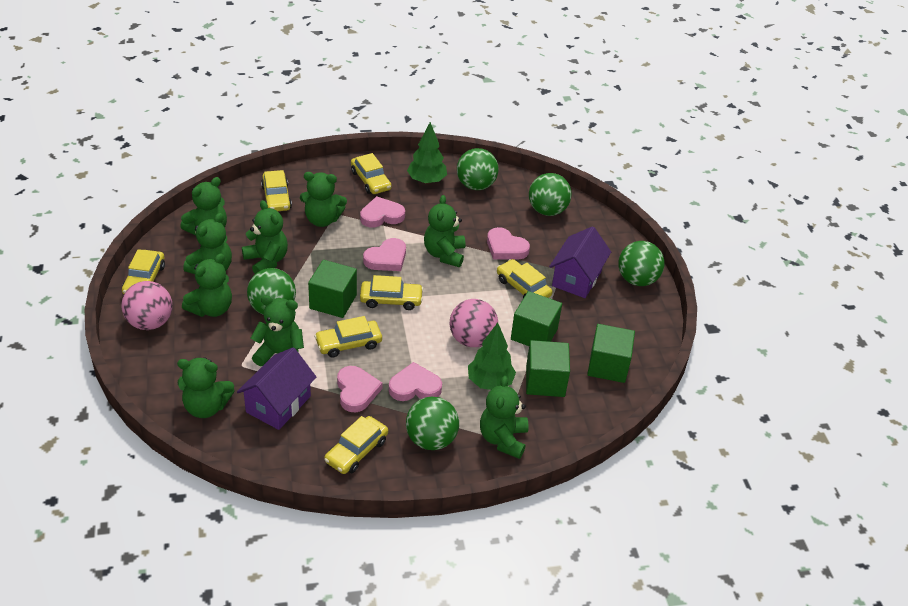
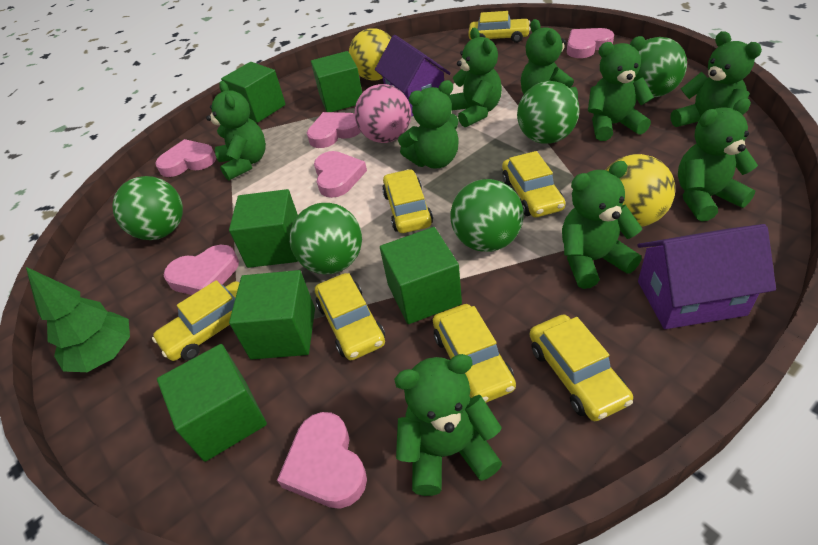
green cube: [308,260,357,318] [511,291,562,346] [526,340,570,397] [587,324,635,383] = 4 -> [157,344,267,462] [221,62,286,123] [229,189,298,268] [229,270,315,360] [311,51,362,112] [380,227,462,324] = 6
green tree: [407,122,447,184] [468,323,516,390] = 2 -> [26,267,130,372] = 1
pink ball: [122,281,173,330] [450,299,498,347] = 2 -> [355,84,411,143] = 1
pink heart: [337,366,382,412] [360,196,405,228] [363,238,406,271] [389,362,442,401] [487,227,530,259] = 5 -> [155,139,216,177] [163,245,239,295] [277,412,367,509] [307,112,361,148] [314,151,367,198] [567,28,614,58] = 6
yellow ball: none = 0 -> [349,28,391,81] [606,154,675,227] = 2

